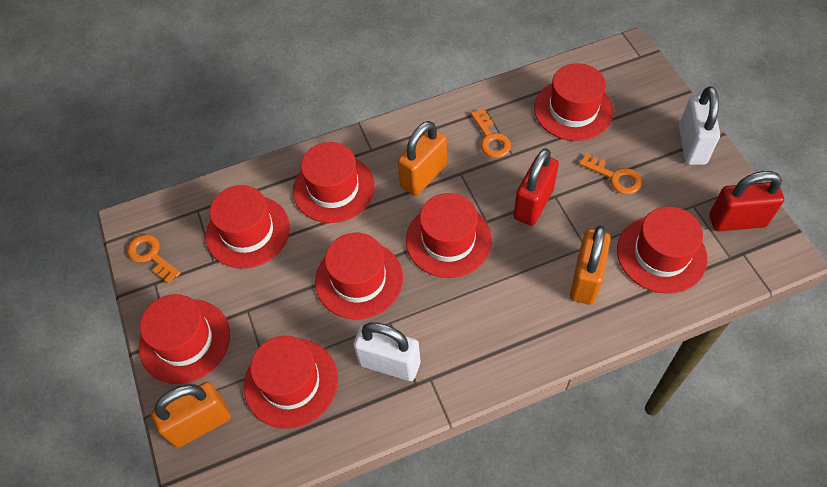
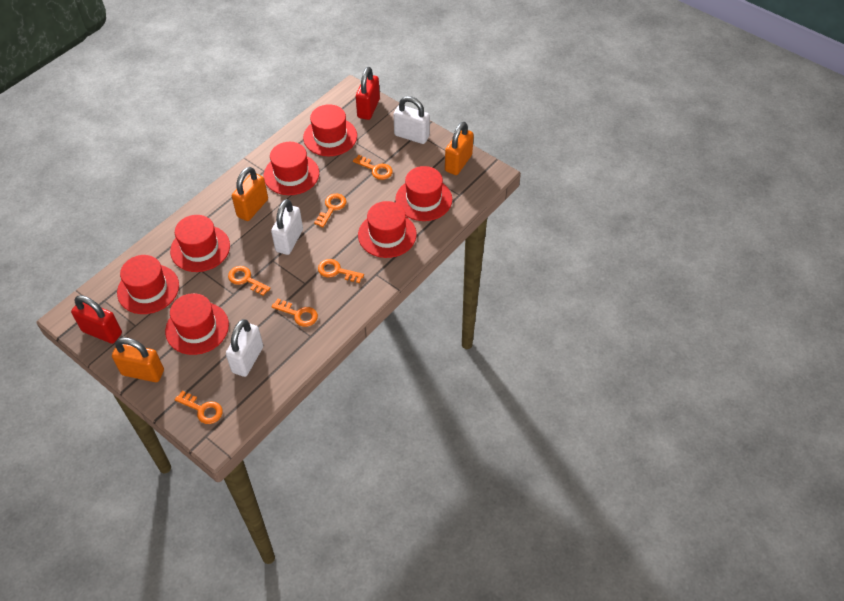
orange key: [127,234,181,284] [471,109,511,158] [579,153,642,194] = 3 -> [175,391,223,424] [228,266,271,296] [272,299,318,327] [314,194,346,227] [318,259,364,283] [353,155,393,180] = 6
red hat: [139,294,230,384] [206,185,290,268] [244,336,338,429] [293,142,375,223] [315,233,403,319] [406,193,492,278] [534,63,614,141] [617,206,707,294] = 8 -> [117,255,179,314] [165,293,229,355] [170,215,230,272] [264,142,319,195] [303,104,357,156] [358,201,416,258] [395,166,452,221] = 7
white padlock: [354,322,420,381] [679,86,720,165] = 2 -> [226,319,263,377] [271,199,303,255] [393,96,430,144] = 3

